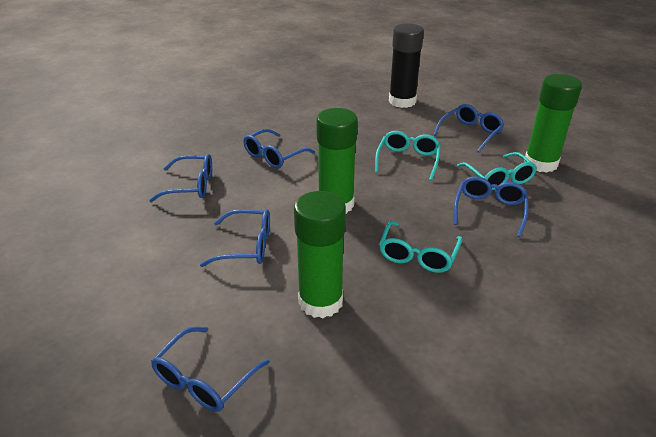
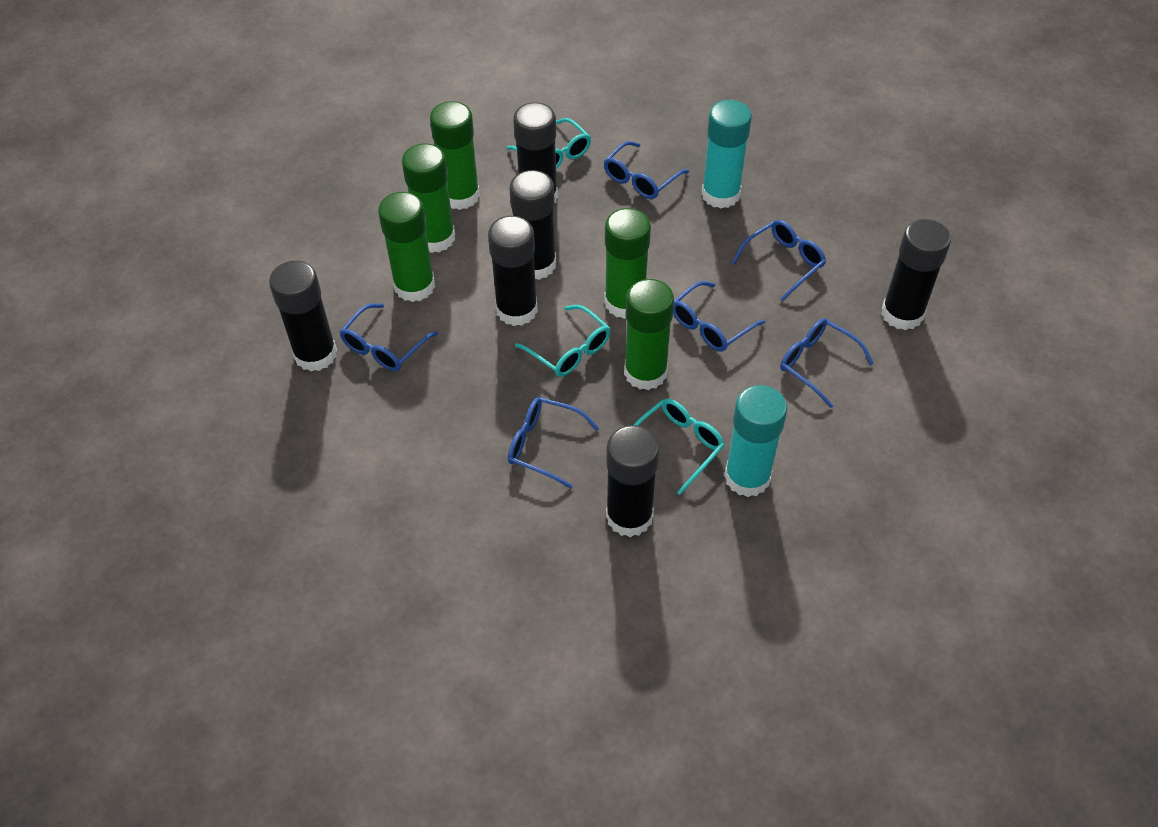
black glue stick: [389,23,424,108] = 1 -> [269,261,337,371] [488,216,538,326] [510,170,556,280] [513,102,558,203] [606,425,659,537] [881,219,951,330] = 6
green glue stick: [294,191,346,318] [316,108,358,214] [524,74,582,173] = 3 -> [378,192,435,302] [402,144,455,253] [430,101,480,210] [604,208,651,319] [624,279,674,390] = 5
turquoise glue stick: none = 0 -> [701,100,752,209] [724,385,787,497] = 2

